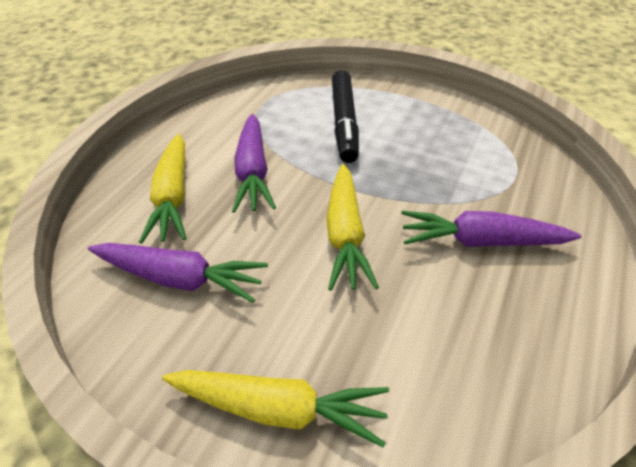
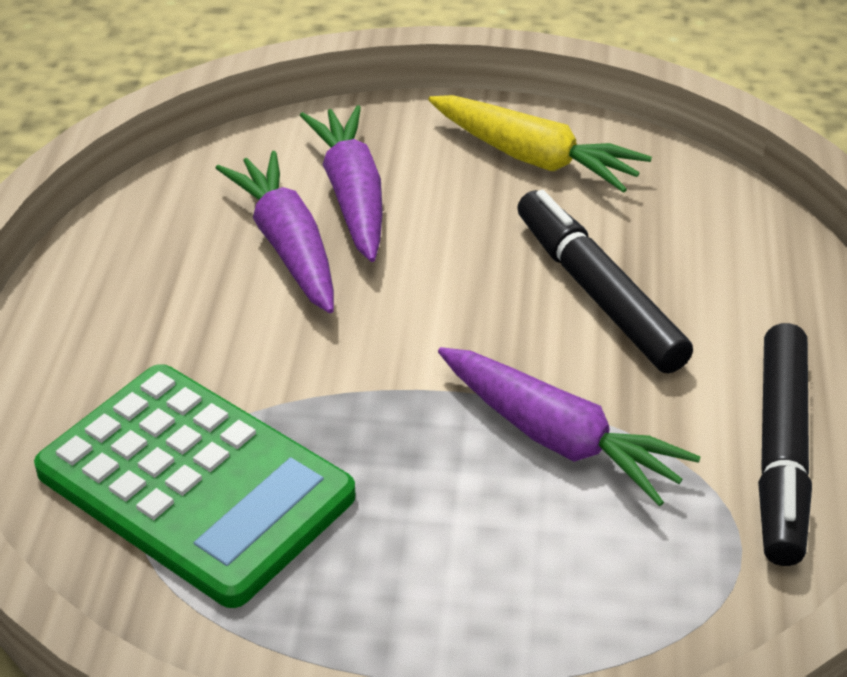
black marker: [332,70,359,163] = 1 -> [517,190,693,373] [758,323,812,566] = 2
green calculator: none = 0 -> [34,364,355,608] = 1
yellow carrot: [139,134,186,244] [162,370,389,447] [326,164,379,291] = 3 -> [429,95,652,193] = 1

